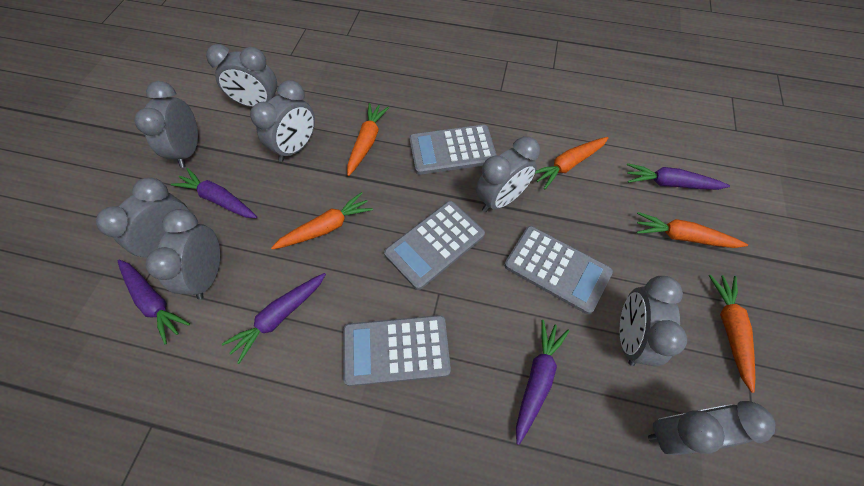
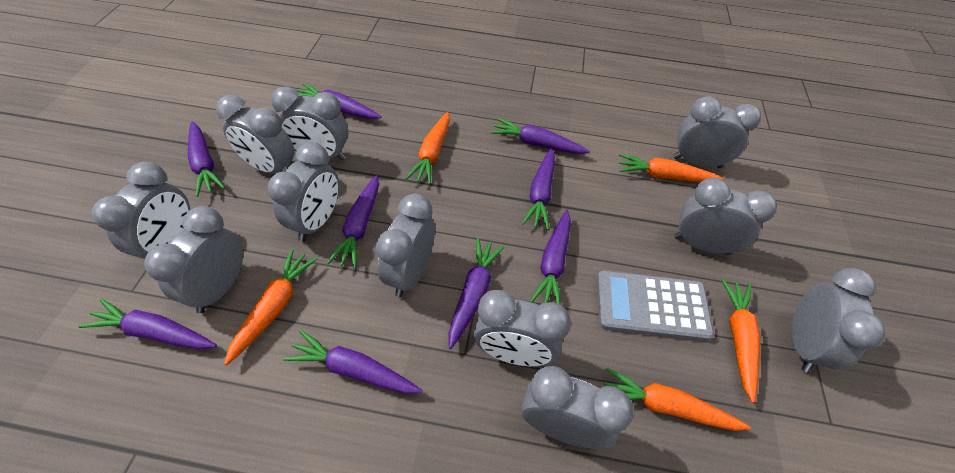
grey calculator: [343,315,451,386] [384,201,485,290] [409,125,497,175] [504,226,613,314] = 4 -> [597,270,714,341] = 1
grey clock: [96,177,189,257] [134,81,198,168] [145,209,220,299] [206,44,277,107] [250,80,315,162] [476,136,540,212] [619,276,687,367] [648,401,775,455] = 8 -> [92,162,190,259] [144,206,243,313] [216,95,295,174] [267,142,339,242] [271,86,349,160] [376,193,435,297] [474,290,571,366] [522,366,634,449] [673,96,761,168] [674,178,777,255] [791,268,885,373] = 11
purple carrot: [117,259,190,345] [171,168,257,218] [222,273,326,364] [516,320,570,445] [627,163,730,190] = 5 -> [79,299,217,349] [188,121,225,197] [283,330,423,394] [297,83,382,119] [327,175,379,269] [449,238,504,349] [491,118,590,154] [522,148,555,230] [530,210,571,305] = 9

